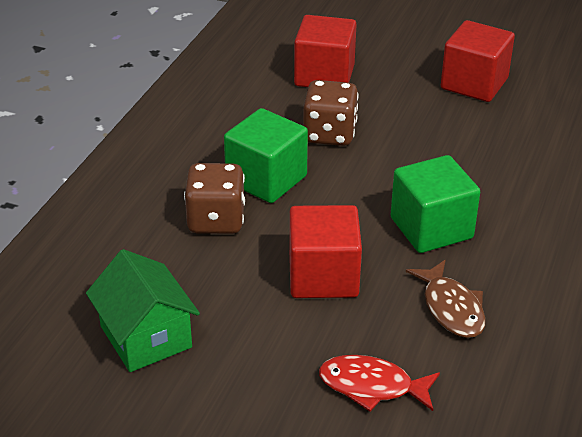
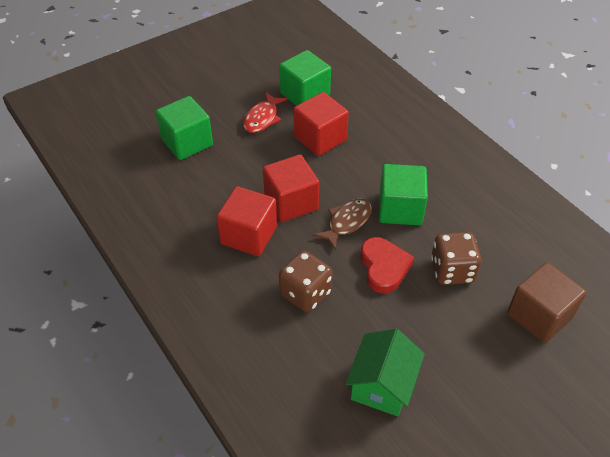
brown cube: none = 0 -> [507,262,587,343] = 1
green cube: [224,108,308,203] [391,155,480,253] = 2 -> [156,96,213,160] [279,50,331,106] [379,164,428,225] = 3
red heart: none = 0 -> [361,237,414,293] = 1

